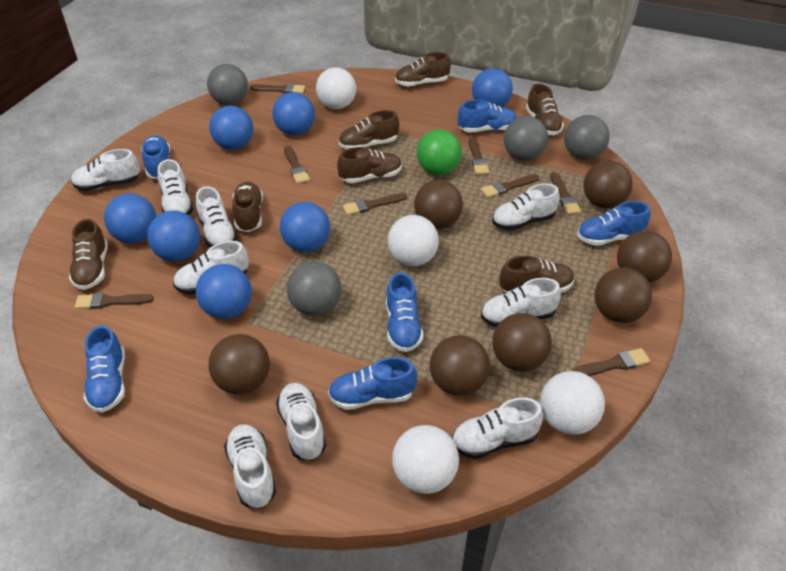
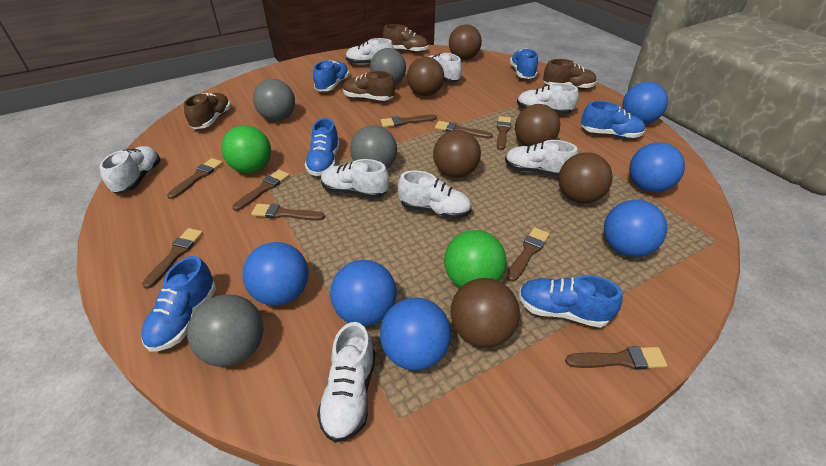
blue ball: [104,194,156,243] [147,211,200,262] [196,264,252,319] [209,106,253,150] [272,92,315,135] [280,202,330,252] [472,68,513,107] = 7 -> [243,242,309,306] [330,260,397,326] [380,298,451,371] [604,200,667,257] [622,82,668,124] [629,142,685,192] = 6
brown ball: [208,334,270,395] [414,180,463,229] [430,335,490,396] [492,313,552,372] [583,161,633,208] [595,268,652,323] [617,231,672,283] = 7 -> [407,57,444,96] [433,130,481,178] [449,24,482,60] [450,278,520,348] [515,104,560,146] [558,152,613,204] = 6
brown brush: [75,293,154,309] [250,84,305,94] [284,146,310,184] [343,193,407,215] [468,137,490,175] [480,174,540,198] [550,172,582,215] [572,348,650,376] = 8 -> [142,228,203,289] [167,158,223,199] [232,170,290,211] [251,204,325,221] [380,114,437,127] [435,121,493,139] [497,116,511,150] [507,227,550,282] [565,346,667,370] = 9
brown shoe: [69,219,108,290] [232,182,263,232] [337,147,402,183] [339,110,399,149] [395,52,451,87] [499,255,575,293] [526,83,564,135] = 7 -> [184,93,231,129] [343,71,395,101] [383,24,428,53] [543,59,597,89] = 4
green ball: [417,129,462,175] = 1 -> [221,125,271,173] [444,230,507,288] = 2
white ball: [316,67,356,109] [388,215,439,266] [392,425,459,494] [540,371,605,435] = 4 -> none = 0
white shoe: [71,149,140,191] [158,159,194,215] [173,241,249,294] [196,186,238,247] [224,424,276,508] [276,383,326,460] [452,397,543,459] [481,278,561,327] [492,183,560,230] = 9 -> [99,146,160,194] [317,322,375,443] [321,159,389,198] [346,38,394,65] [398,171,472,219] [428,53,462,82] [505,140,578,177] [517,83,579,114] = 8

